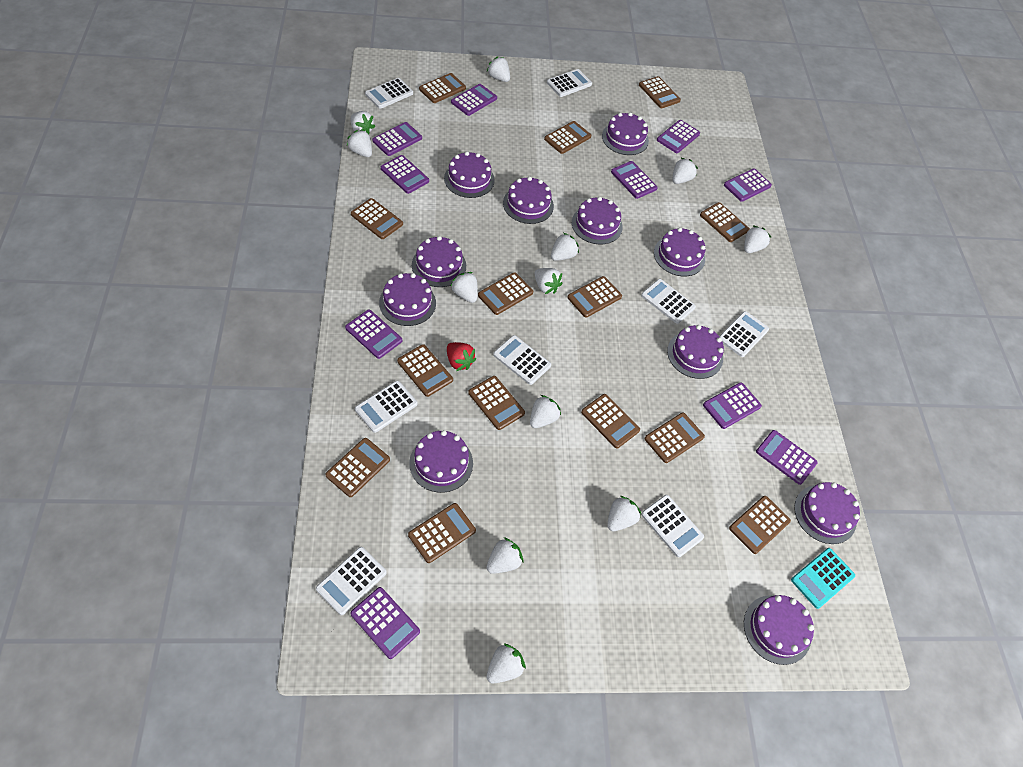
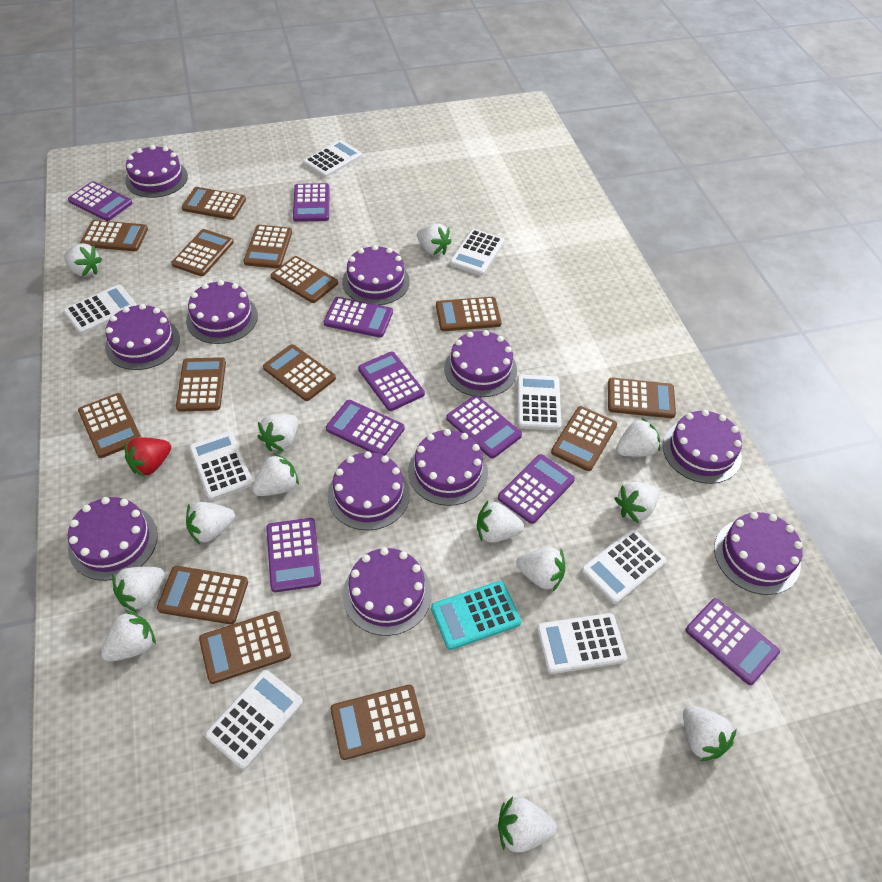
purple calculator: [345,310,402,359] [351,587,420,659] [372,122,422,156] [381,155,429,194] [451,84,497,116] [611,161,658,199] [657,120,700,153] [703,382,762,429] [724,169,772,202] [756,430,818,485] = 10 -> [68,181,132,221] [266,518,321,592] [293,183,330,222] [324,297,393,338] [326,400,405,456] [358,352,425,411] [446,395,522,458] [498,454,575,524] [685,598,780,685] = 9
white strawberry: [347,130,372,157] [351,111,375,135] [450,272,478,303] [487,57,510,82] [487,537,524,574] [487,643,526,684] [530,395,561,428] [535,268,563,294] [551,233,579,261] [607,496,641,531] [673,158,698,184] [744,226,771,253] = 12 -> [64,243,102,277] [101,610,156,662] [112,567,165,613] [186,502,235,545] [252,453,299,496] [257,414,298,452] [417,224,452,255] [477,501,524,543] [498,796,557,852] [516,547,565,591] [614,482,659,523] [616,417,660,457] [683,705,737,761] = 13

